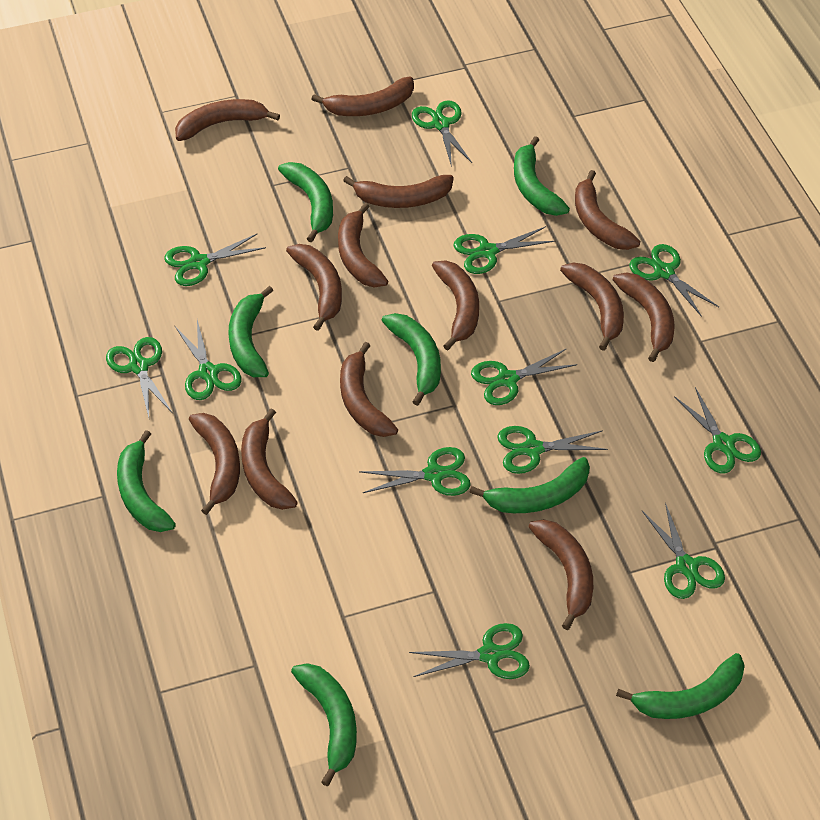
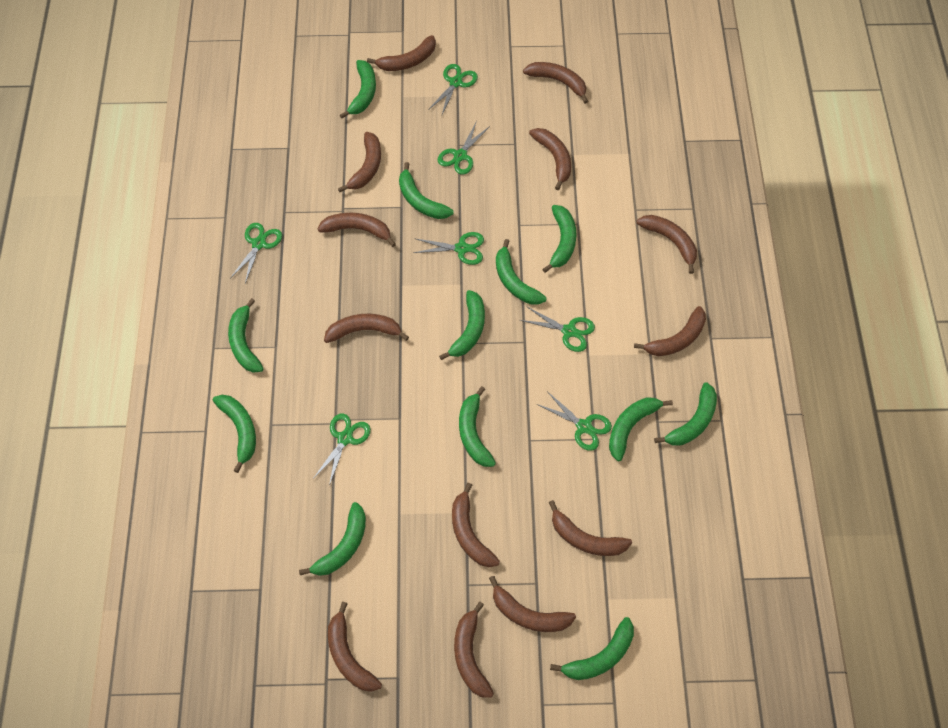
green banana: [117,430,176,532] [228,286,274,377] [278,162,333,242] [291,663,357,786] [382,313,441,406] [469,457,590,513] [514,136,570,216] [616,653,745,719] = 8 -> [213,395,256,473] [228,298,264,373] [299,502,366,576] [340,60,376,118] [399,162,453,219] [439,290,485,360] [459,386,496,467] [496,239,547,305] [542,205,577,273] [550,617,634,680] [609,398,673,461] [654,382,717,445] = 12
green scissors: [106,337,172,418] [164,233,266,286] [175,320,242,400] [359,447,471,496] [409,623,530,679] [412,100,472,167] [453,226,555,274] [471,348,577,405] [497,426,608,474] [629,244,719,317] [642,503,725,599] [674,387,761,473] = 12 -> [231,223,282,284] [313,413,371,486] [414,232,484,265] [428,64,478,115] [437,123,490,175] [520,306,595,352] [537,391,612,451] = 7

